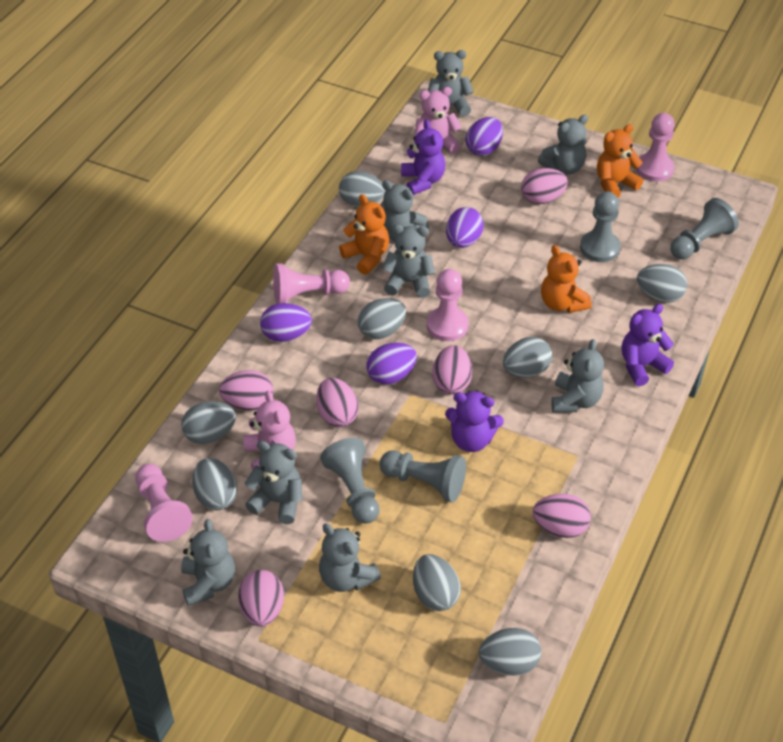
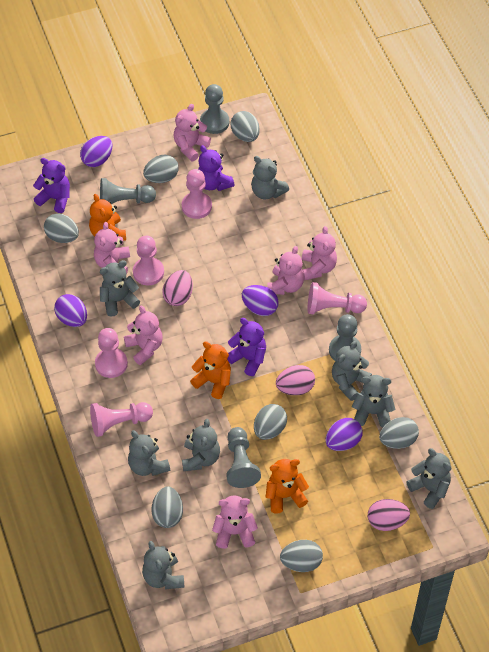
grey egg: [181,401,236,444] [192,458,237,510] [339,171,385,207] [358,298,406,339] [413,554,461,611] [479,628,541,676] [503,337,552,378] [637,264,687,303] = 8 -> [44,213,79,243] [143,155,179,183] [152,486,183,528] [231,111,260,142] [254,404,287,440] [280,540,323,572] [379,417,419,449] = 7
pink egg: [219,370,274,411] [238,570,284,627] [316,378,359,427] [432,345,472,395] [521,168,568,204] [533,494,591,538] = 6 -> [162,270,193,306] [276,365,315,395] [368,499,410,531] = 3
pink pawn: [136,464,193,542] [273,263,350,304] [427,269,468,341] [636,113,675,182] = 4 -> [90,402,153,437] [95,328,128,378] [133,236,164,285] [182,169,212,219] [308,282,367,314] = 5
pink teddy bear: [243,390,296,470] [414,87,462,154] = 2 -> [94,222,130,275] [124,306,163,365] [174,104,211,162] [212,495,258,549] [267,246,304,295] [302,226,337,280] = 6

